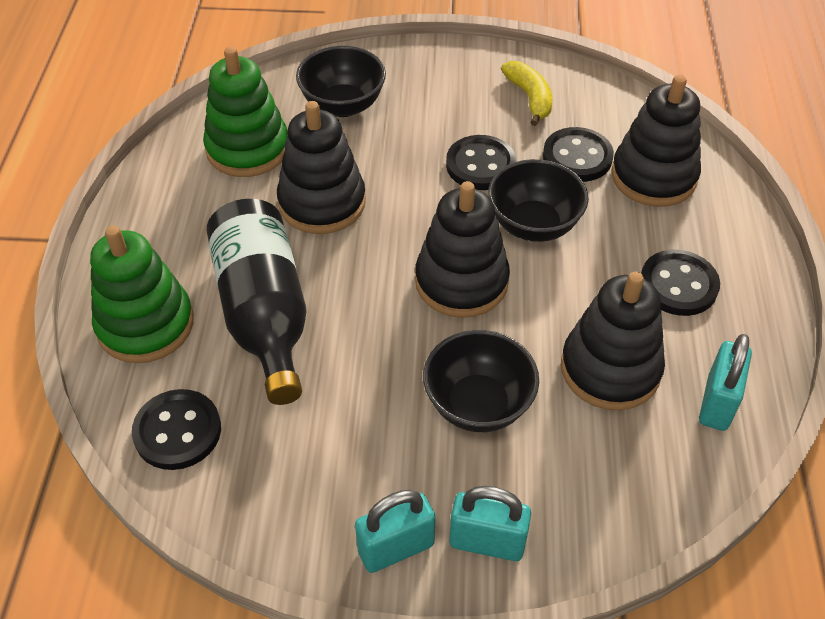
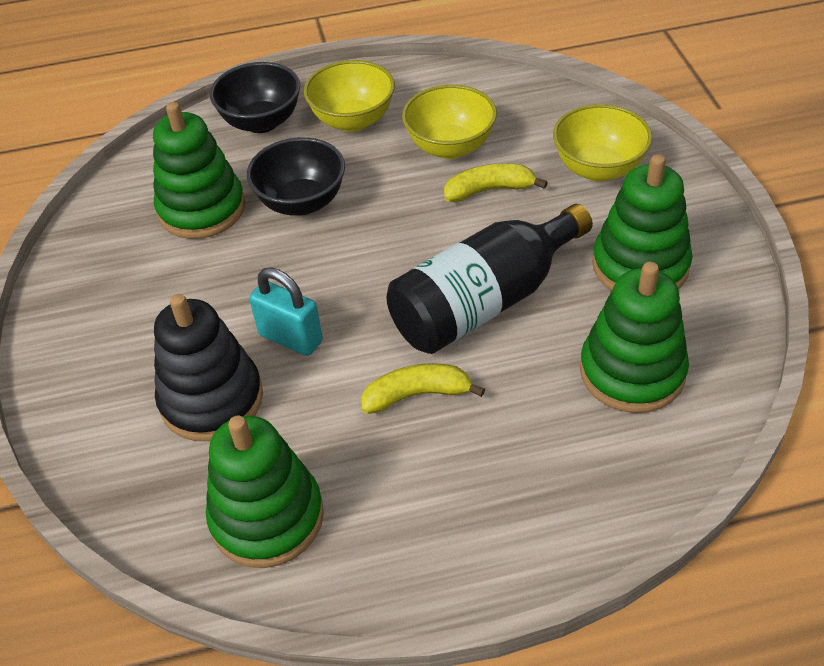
black bowl: [296,46,386,117] [423,330,539,432] [488,159,589,242] = 3 -> [210,62,300,133] [247,137,345,216] = 2
black button: [132,389,221,470] [446,135,516,190] [543,127,614,182] [641,250,720,316] = 4 -> none = 0
black stacking toy: [277,101,366,234] [415,181,510,318] [561,272,665,410] [611,75,701,207] = 4 -> [154,294,263,441] = 1
green stacking toy: [90,225,194,363] [203,47,288,177] = 2 -> [153,102,245,239] [206,415,324,568] [580,262,689,413] [592,154,692,291] = 4
turquoise padlock: [355,490,436,573] [449,486,531,561] [699,334,752,431] = 3 -> [249,267,323,356] = 1
yellow banana: [501,61,553,126] = 1 -> [362,363,485,414] [444,163,548,202] = 2
yellow bowl: none = 0 -> [304,60,395,132] [402,84,497,159] [553,104,652,181] = 3

